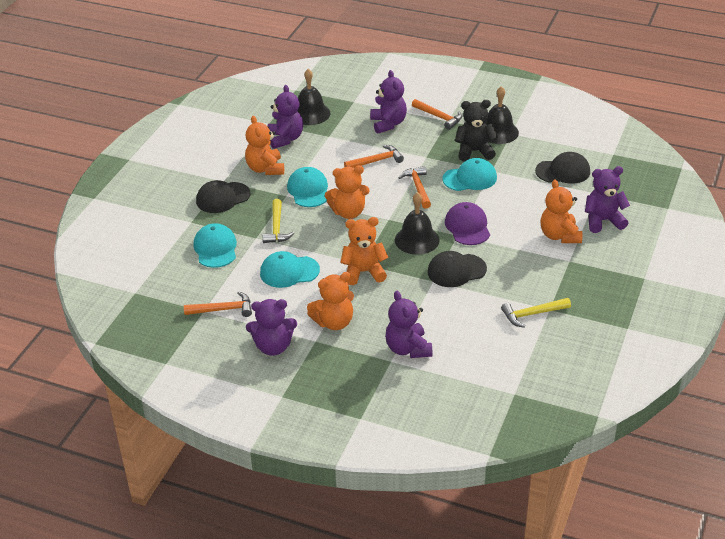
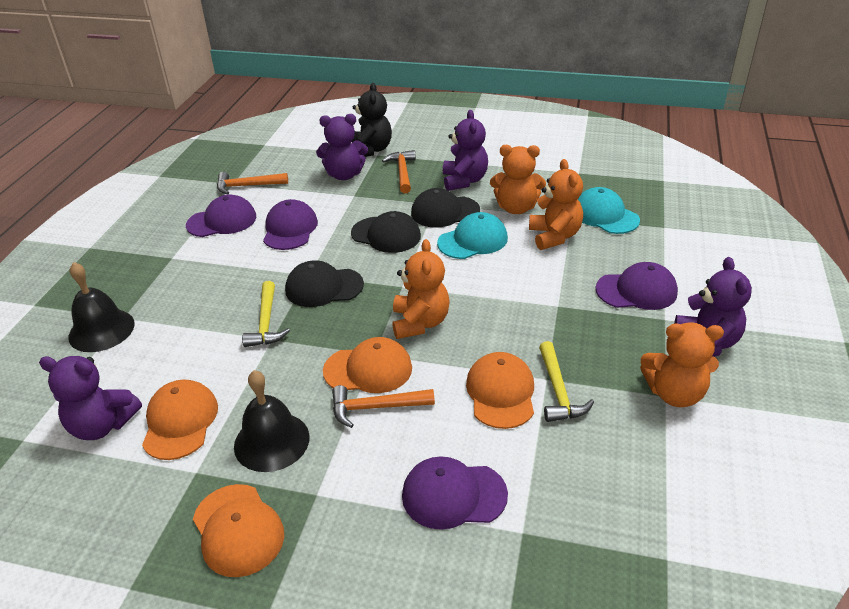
black bell: [297,69,330,125] [395,192,440,255] [485,86,519,144] = 3 -> [68,262,135,352] [234,370,310,472] = 2
orange cap: none = 0 -> [142,380,218,460] [193,484,284,577] [323,337,412,393] [466,352,534,429] = 4
orange hammer: [184,291,252,317] [344,145,404,168] [398,166,431,209] [412,99,462,130] = 4 -> [217,172,288,194] [332,385,435,428] [382,150,416,193] = 3
orange teddy bear: [245,116,284,175] [307,272,354,330] [325,165,370,219] [340,217,389,285] [540,180,582,243] = 5 -> [392,239,450,339] [490,145,546,214] [529,159,583,250] [640,322,724,407] = 4
purple cap: [445,202,490,245] = 1 -> [186,195,256,237] [263,199,318,250] [402,456,508,530] [595,262,678,310] = 4
purple teddy bear: [246,299,297,356] [267,85,303,149] [370,70,407,134] [385,291,433,358] [585,166,630,233] = 5 -> [39,356,142,440] [316,114,368,180] [443,110,488,191] [674,257,752,357] = 4
turquoise cap: [194,223,237,268] [260,251,320,288] [287,167,328,207] [442,158,497,191] = 4 -> [437,212,508,259] [578,187,640,234] = 2

